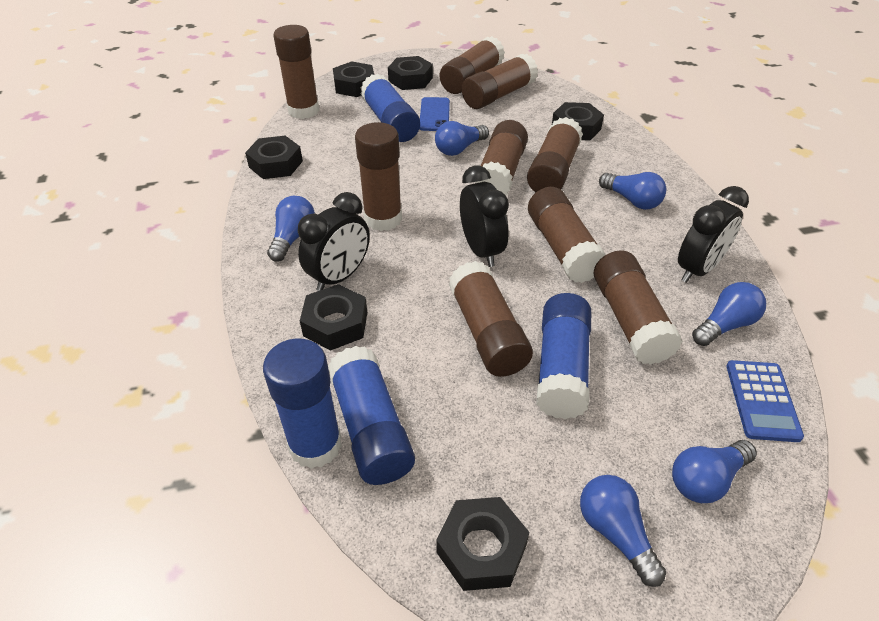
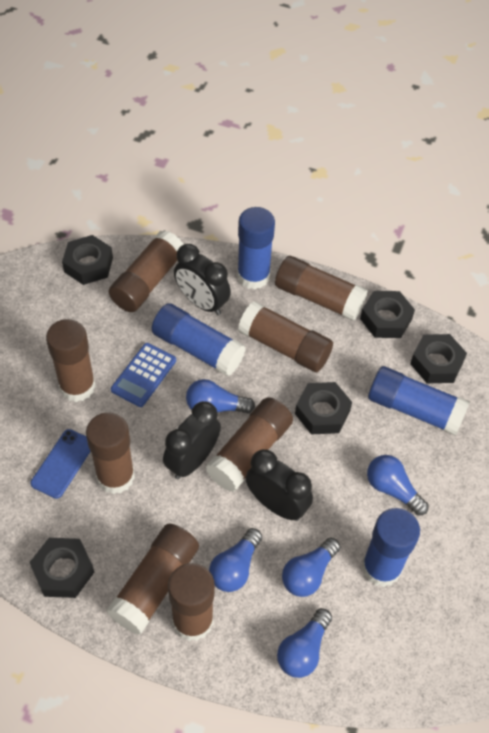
black nut: [245,136,303,179] [300,284,367,351] [333,61,374,97] [388,56,433,90] [436,497,529,591] [552,102,604,141] = 6 -> [29,538,95,598] [62,235,113,285] [295,382,352,435] [360,291,415,338] [410,334,467,383] = 5
blue light bulb: [267,196,315,262] [435,121,489,156] [580,475,666,587] [599,172,666,210] [672,440,757,503] [692,282,766,346] = 6 -> [186,379,255,413] [209,528,262,592] [277,608,332,678] [282,538,340,597] [367,455,429,516] = 5
brown glue stick: [274,25,320,119] [355,122,402,231] [440,36,505,94] [449,261,533,377] [462,54,538,109] [475,120,528,195] [527,117,583,192] [528,187,606,283] [594,250,683,365] = 9 -> [46,319,96,402] [86,412,135,494] [106,523,199,635] [109,230,183,312] [168,563,215,641] [205,397,293,492] [238,301,333,372] [275,256,368,321] = 8

